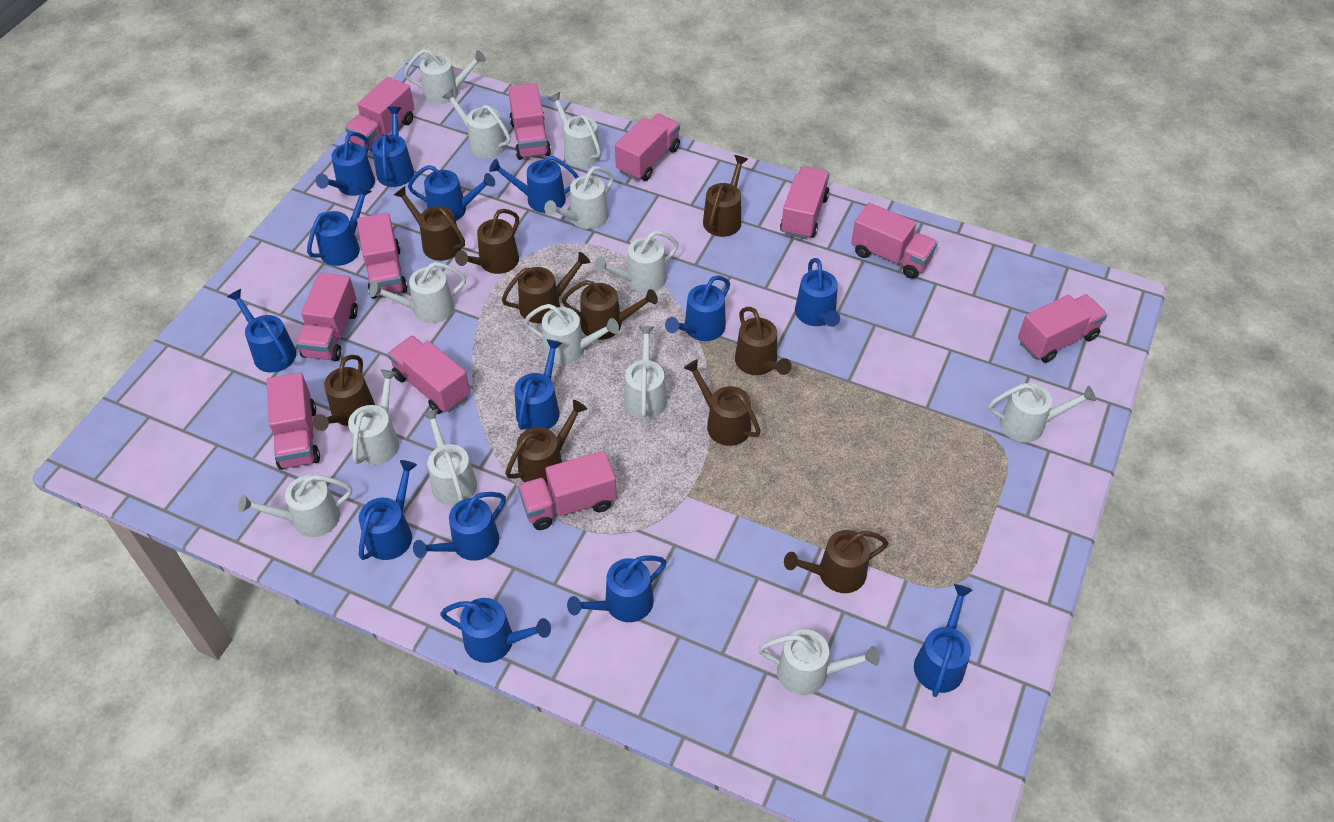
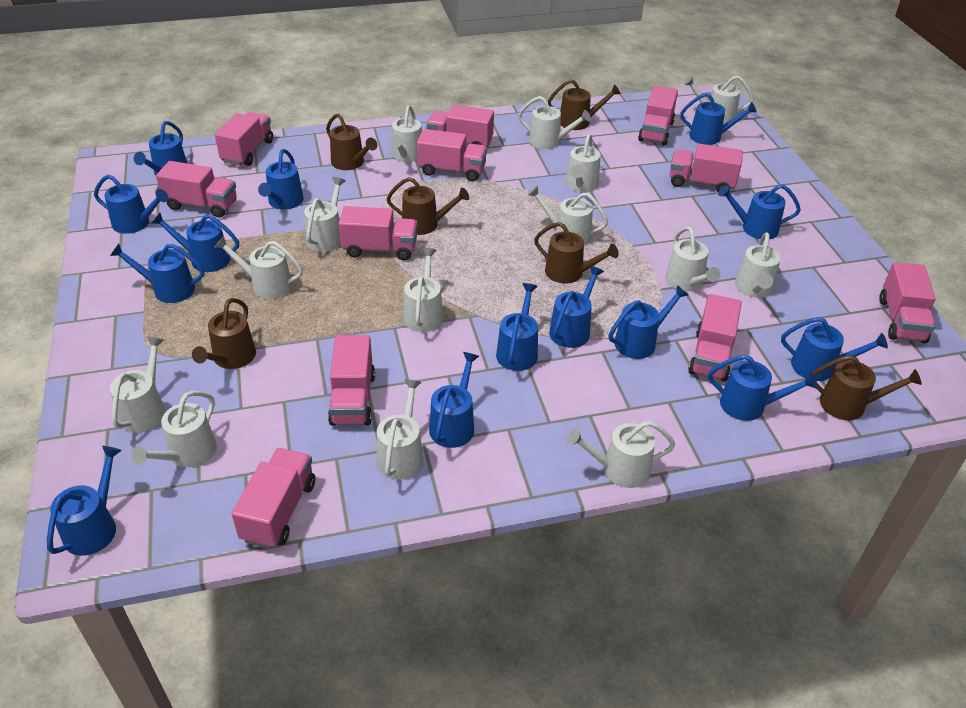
brown watering can: [312,355,375,431] [394,186,465,261] [455,209,519,274] [501,252,590,323] [505,400,587,486] [562,280,658,340] [684,359,761,446] [703,155,748,237] [735,307,792,375] [784,530,888,593] = 10 -> [192,298,256,369] [326,113,377,170] [386,177,469,235] [534,222,619,284] [548,79,621,130] [813,355,922,420] = 6
white watering can: [238,475,352,537] [348,370,399,465] [369,262,466,323] [404,49,486,104] [422,409,477,506] [442,89,511,159] [524,304,619,364] [544,166,614,229] [548,92,601,168] [594,231,679,293] [624,326,667,419] [759,629,880,695] [988,383,1096,442] = 13 -> [110,337,166,433] [131,391,217,467] [214,236,303,299] [304,177,345,252] [377,379,424,480] [390,105,422,162] [403,248,443,332] [518,96,591,149] [527,185,608,245] [565,134,601,192] [566,421,675,488] [665,226,720,291] [684,76,754,125] [735,232,781,298] = 14

